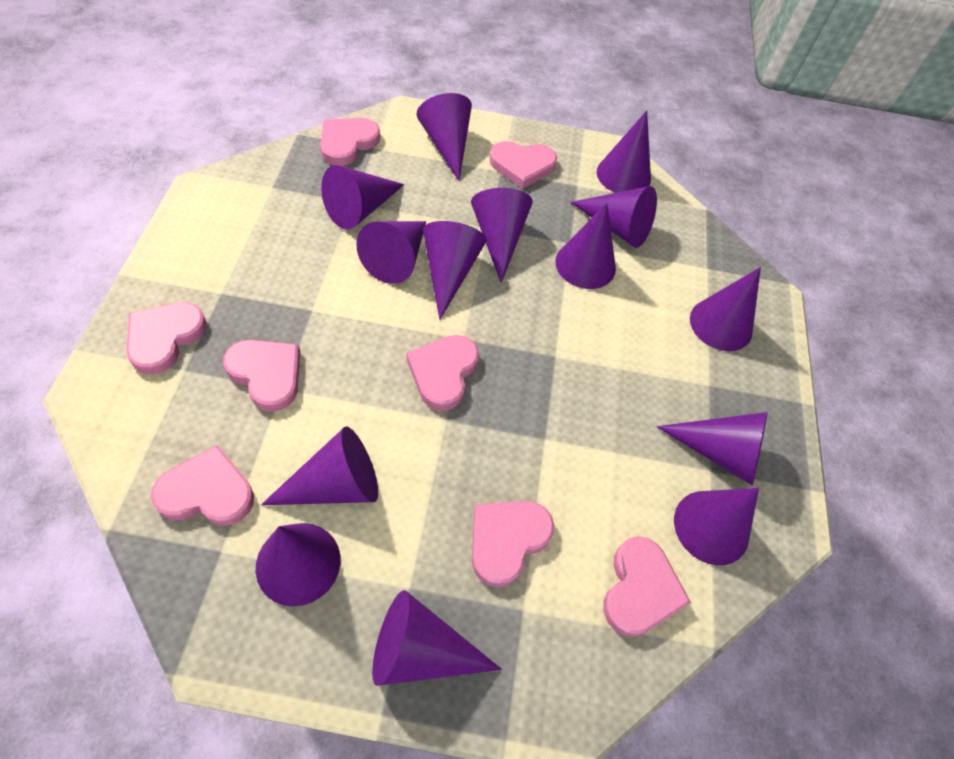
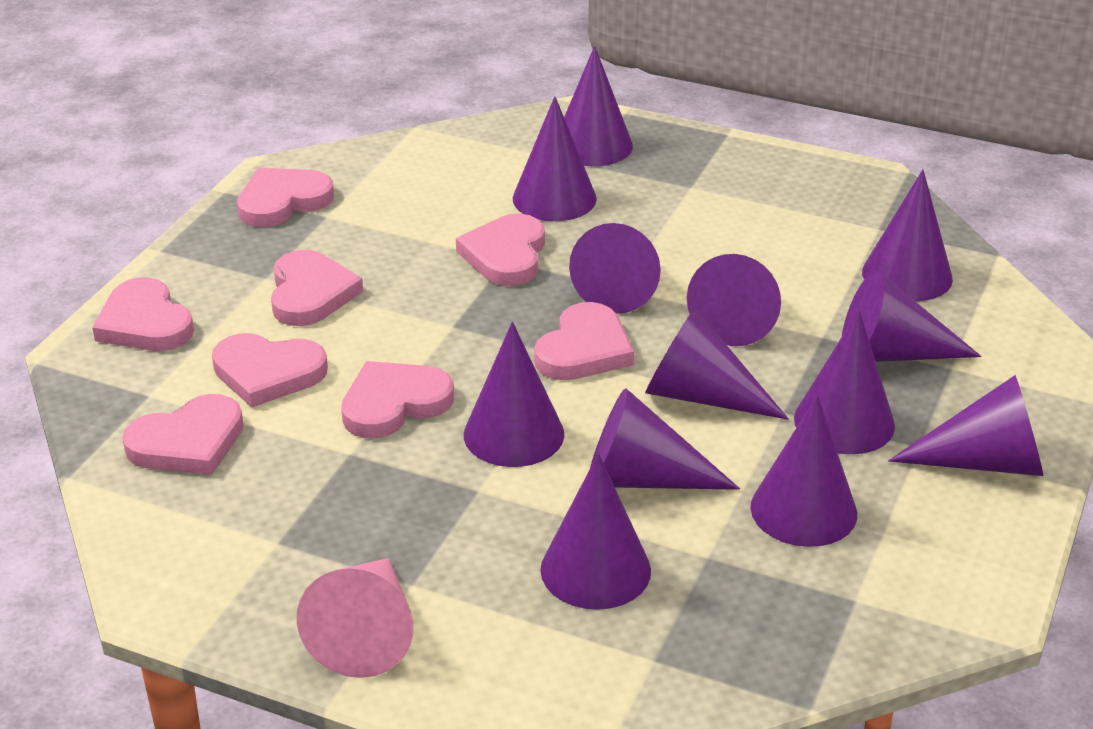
pink cone: none = 0 -> [297,558,413,678] = 1
purple cone: [256,523,341,606] [261,426,378,505] [321,165,404,230] [356,221,426,284] [372,590,502,686] [417,93,472,181] [423,221,486,320] [471,188,533,283] [555,203,616,289] [570,186,657,248] [597,110,651,193] [656,412,768,485] [674,488,759,565] [690,267,761,351] = 14 -> [464,322,564,467] [513,96,597,221] [540,453,651,610] [564,46,633,166] [569,223,661,314] [590,388,740,490] [645,308,789,420] [687,254,781,346] [750,395,857,547] [794,310,895,454] [842,271,981,362] [862,170,953,301] [888,375,1043,476] = 13

